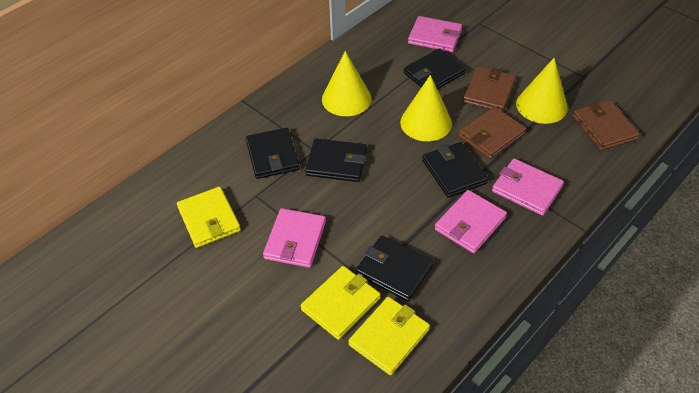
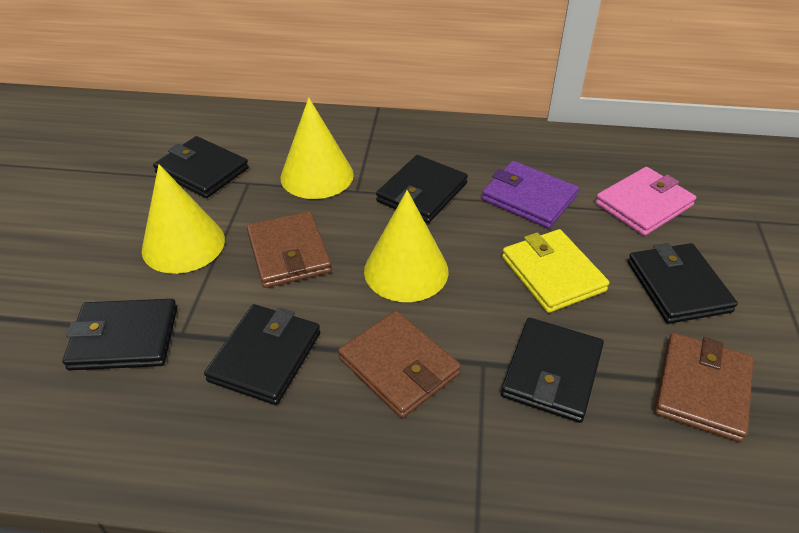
black wallet: [246,128,300,179] [305,139,367,182] [356,236,433,302] [404,48,466,89] [422,142,488,198] = 5 -> [62,299,177,371] [153,136,249,198] [204,304,320,405] [376,155,468,223] [501,318,604,423] [628,243,738,324] = 6
pink wallet: [263,208,326,268] [408,16,462,52] [435,190,507,254] [492,158,564,216] = 4 -> [595,167,696,236] = 1
purple wallet: none = 0 -> [482,161,579,228] = 1
yellow wallet: [177,187,241,248] [300,266,381,340] [348,297,430,375] = 3 -> [502,229,609,313] = 1

